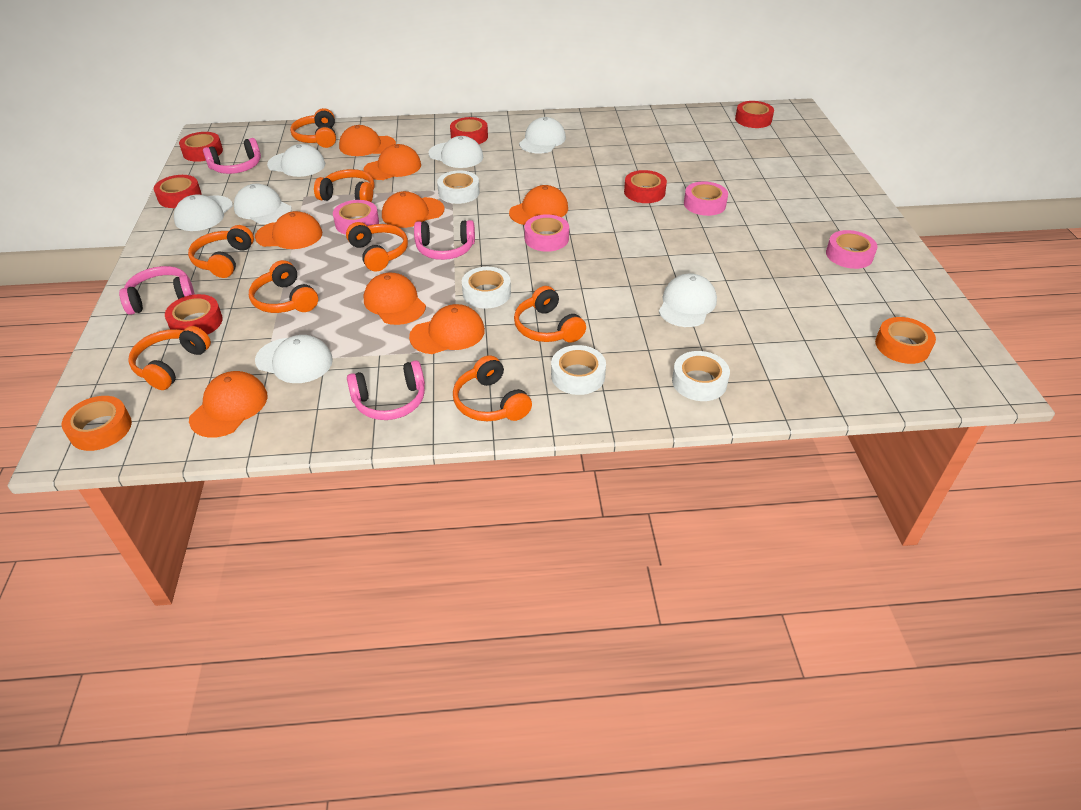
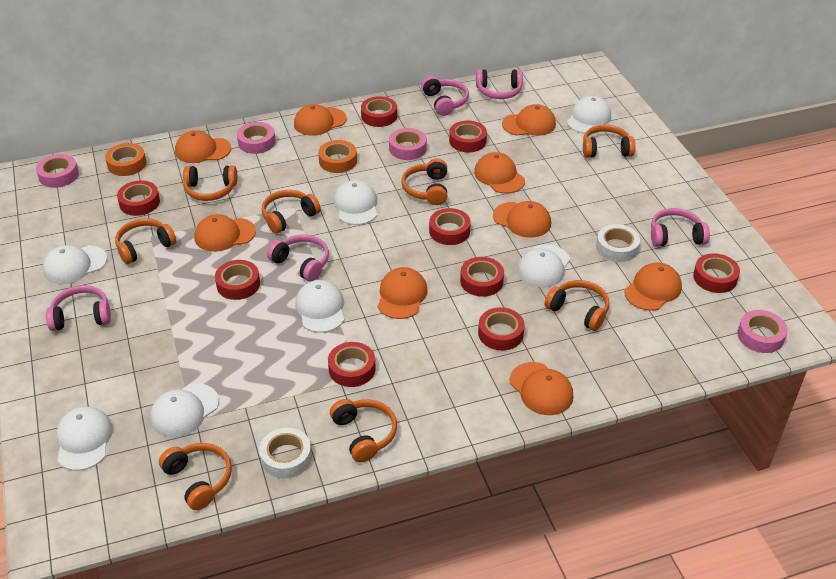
orange cap: [189,371,267,438] [255,211,322,249] [339,125,396,156] [364,144,421,180] [364,273,426,325] [382,191,445,228] [409,304,485,354] [509,185,568,225] = 8 -> [175,130,231,163] [195,214,256,252] [294,104,347,136] [378,267,428,319] [474,152,525,194] [493,201,551,238] [502,104,556,136] [509,362,573,415] [624,262,682,311] = 9
pink headphones: [119,266,195,315] [203,138,261,174] [347,360,425,420] [414,220,475,260] = 4 -> [46,285,111,331] [267,234,329,282] [421,76,469,116] [476,69,523,99] [651,208,710,247] = 5
red tape: [154,175,202,208] [165,294,223,335] [179,132,223,162] [450,117,488,144] [624,170,667,203] [735,101,774,128] = 6 -> [117,180,160,216] [215,260,260,300] [328,342,376,387] [361,96,397,127] [429,208,471,245] [449,121,487,152] [460,257,504,297] [478,307,525,350] [693,253,740,293] = 9
white tape: [437,171,480,204] [462,267,511,309] [551,345,606,395] [672,351,730,401] = 4 -> [259,428,312,479] [596,224,640,262] = 2

